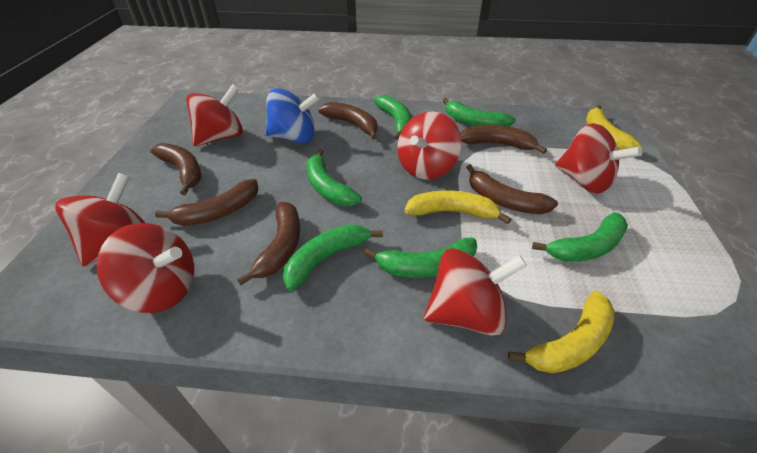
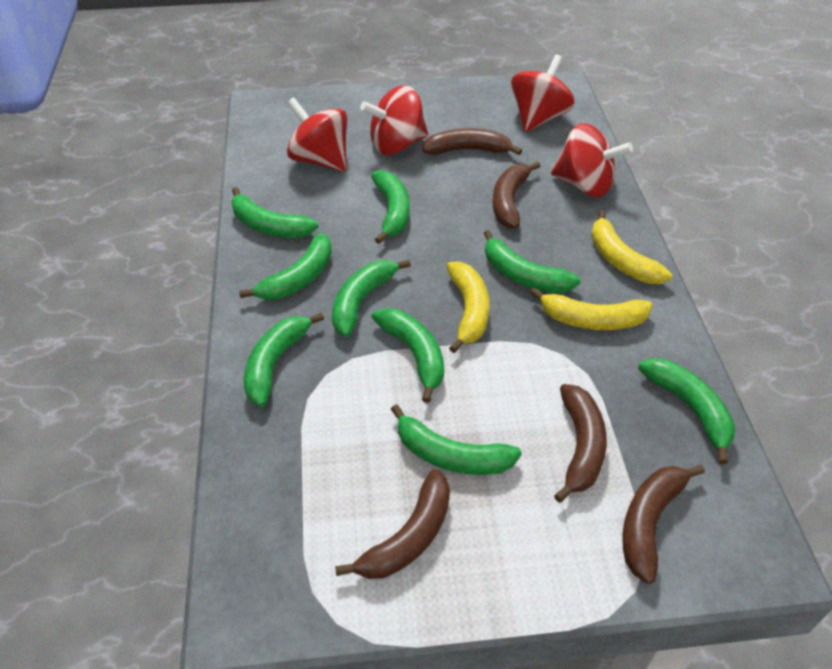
blue spinning top: [265,88,320,143] = 1 -> none = 0
brown banana: [150,143,201,195] [155,179,259,226] [237,202,300,285] [319,102,377,140] [460,125,547,154] [466,164,558,214] = 6 -> [335,469,450,579] [422,128,522,155] [493,161,540,229] [554,384,607,503] [622,465,705,584] = 5
green banana: [283,224,383,291] [307,149,362,206] [364,238,477,278] [374,95,412,140] [442,98,515,127] [532,212,628,262] = 6 -> [231,187,319,238] [239,233,332,300] [244,313,324,407] [332,259,411,337] [371,170,410,244] [371,308,444,403] [391,404,522,475] [484,230,581,293] [638,358,735,465] = 9
red spinning top: [56,173,145,266] [97,223,194,313] [186,84,243,146] [397,112,461,179] [424,248,527,336] [555,123,642,194] = 6 -> [287,97,347,172] [360,85,428,155] [511,55,575,132] [551,123,633,197] = 4

